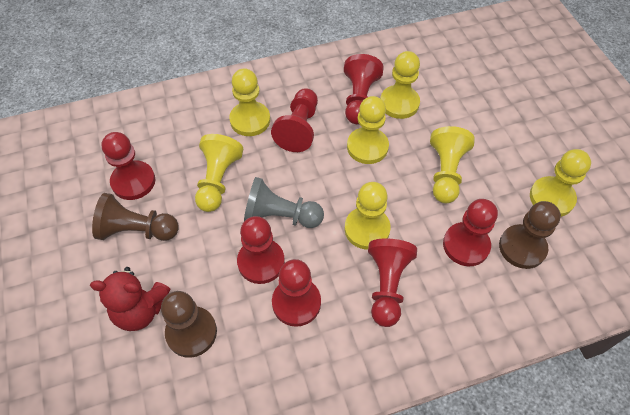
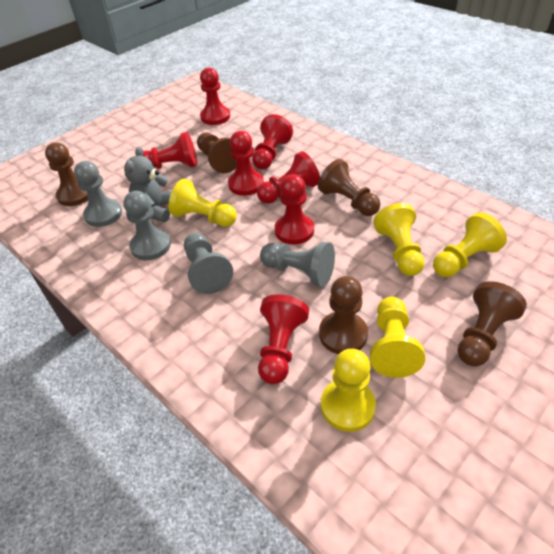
brown pawn: [92,193,179,241] [161,291,217,358] [499,201,561,269] = 3 -> [45,142,88,206] [197,133,237,174] [318,159,381,216] [319,276,368,354] [458,281,527,367] = 5
grey pawn: [244,177,324,228] = 1 -> [74,161,122,227] [124,191,171,260] [184,233,233,294] [260,242,335,287] = 4
grey teddy bear: none = 0 -> [124,147,172,222] = 1
red teddy bear: [90,267,170,331] = 1 -> none = 0
yellow pawn: [195,134,243,212] [229,68,270,136] [345,182,391,250] [347,96,389,164] [380,51,420,119] [430,126,475,204] [530,149,591,217] = 7 -> [168,179,237,227] [321,349,376,432] [370,297,425,378] [373,203,424,276] [433,212,507,277] = 5

